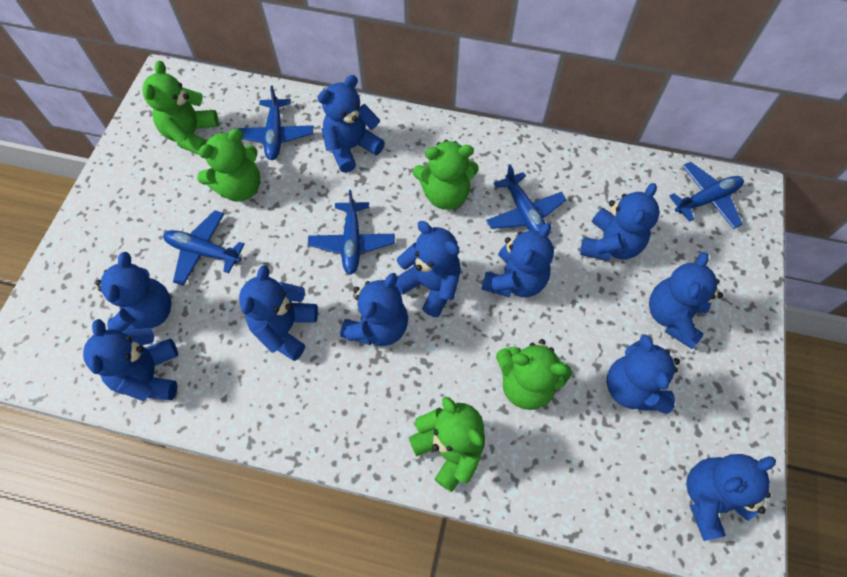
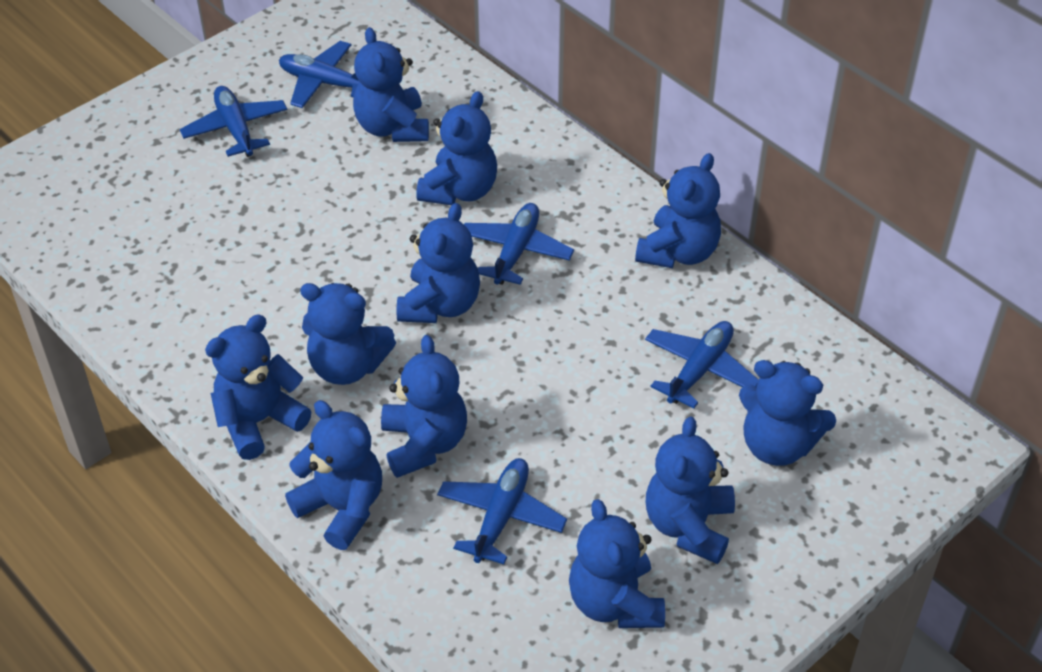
green teddy bear: [142,61,219,155] [197,128,260,202] [409,397,485,492] [413,140,479,210] [496,339,572,410] = 5 -> none = 0

